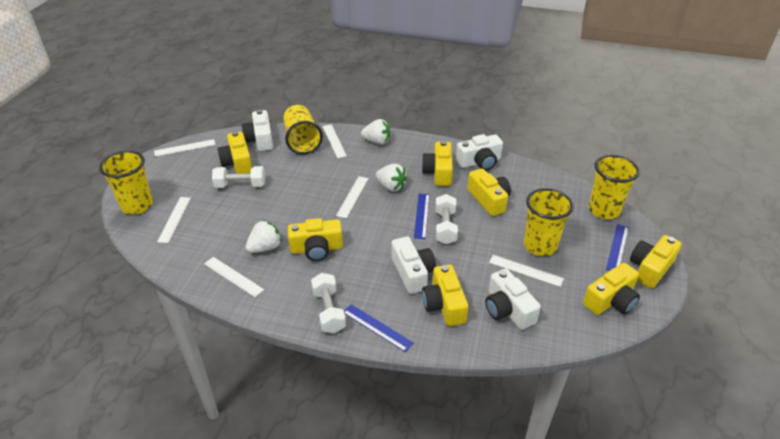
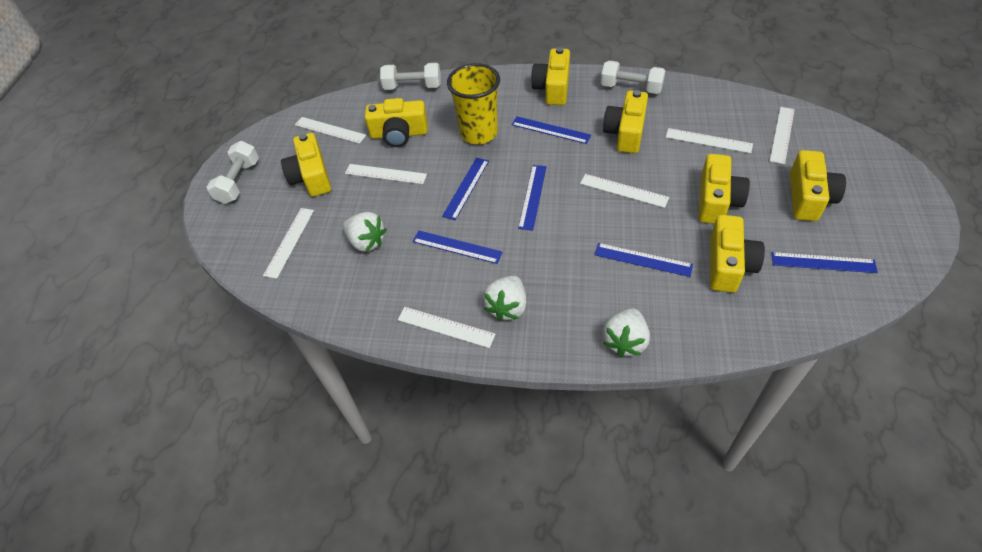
blue ruler: [344,304,414,352] [414,194,430,239] [606,224,629,271] = 3 -> [413,231,503,264] [442,158,489,220] [512,116,591,144] [518,165,547,230] [595,243,693,277] [771,252,878,273] = 6
white camera: [242,110,273,151] [392,237,436,294] [456,134,503,171] [485,269,541,330] = 4 -> none = 0
white ruler: [154,139,216,157] [157,197,191,243] [204,257,264,297] [322,124,347,158] [336,176,369,218] [489,255,564,287] = 6 -> [263,208,314,279] [295,117,366,144] [345,164,427,184] [398,307,496,348] [580,174,669,208] [666,128,753,153] [770,107,795,164] = 7
yellow cup: [99,151,153,215] [283,105,323,154] [524,188,574,256] [588,155,640,219] = 4 -> [447,63,500,144] = 1

